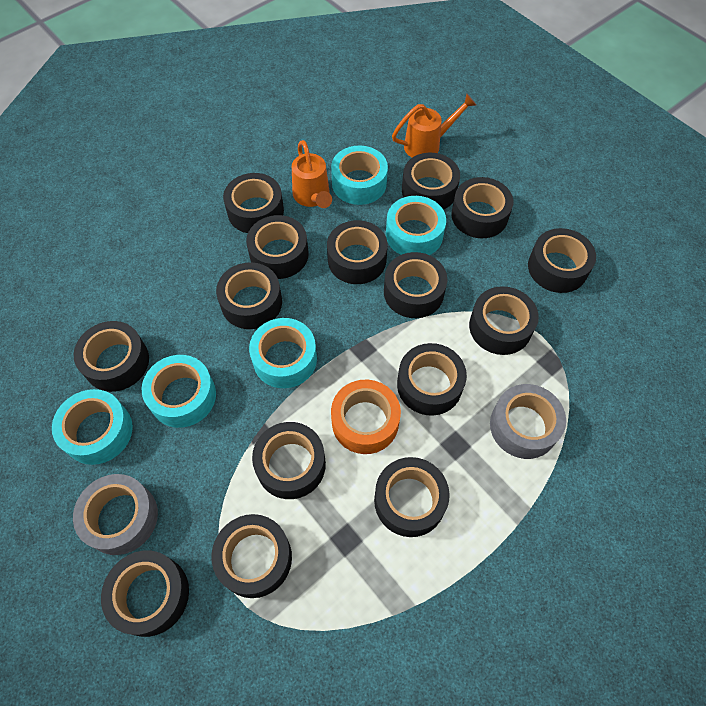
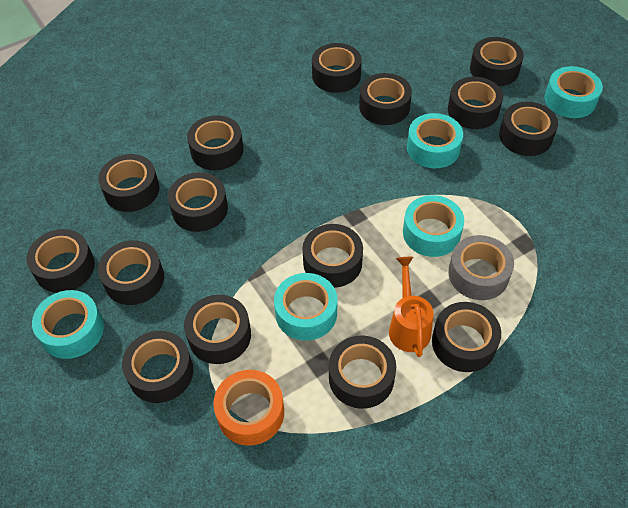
grey tape: [73,474,158,555] [490,384,566,459] = 2 -> [448,235,514,300] = 1
orange watering can: [292,140,332,208] [392,94,476,158] = 2 -> [389,257,434,357] = 1

